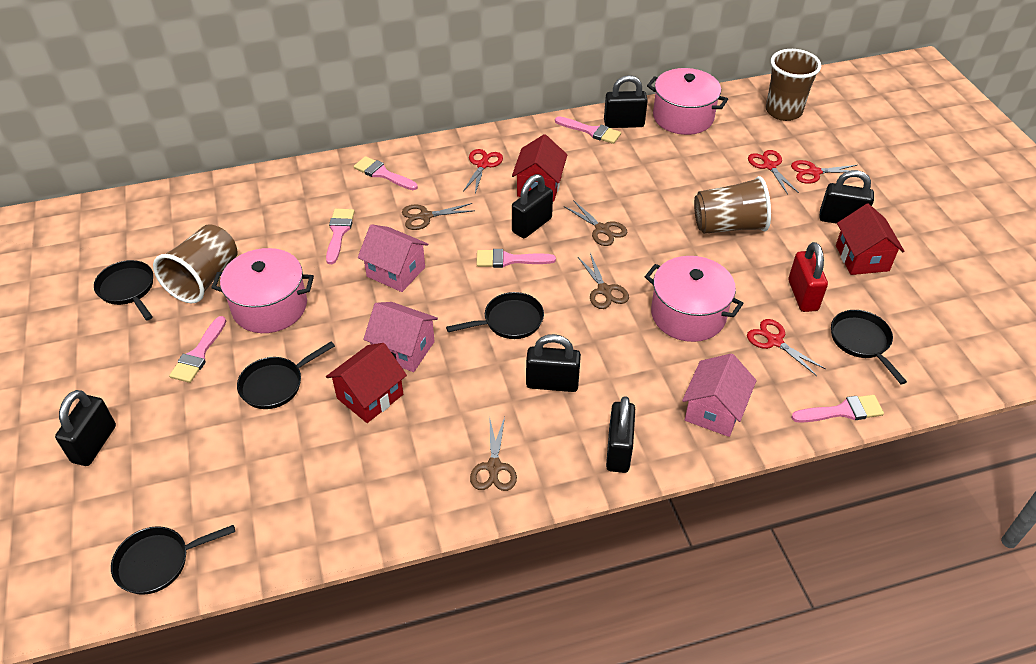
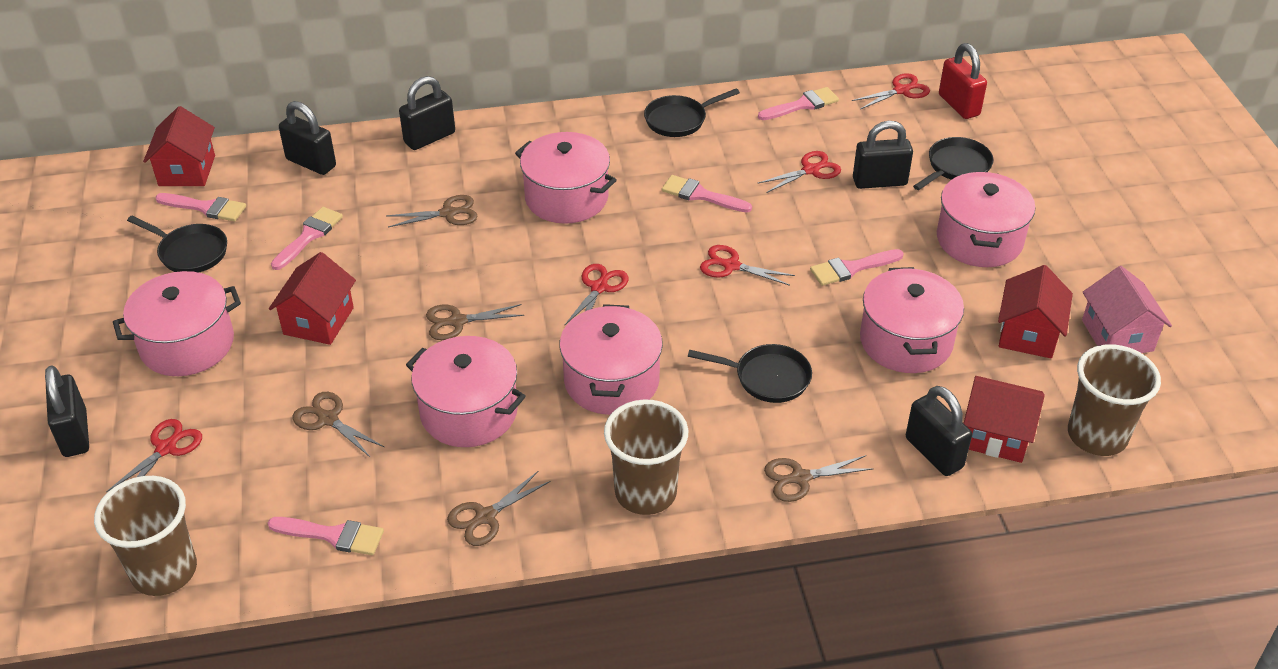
black padlock: [55,390,116,466] [512,174,553,238] [526,334,581,392] [604,75,648,128] [606,396,635,473] [819,170,874,224] = 6 -> [45,366,89,457] [279,101,336,175] [399,76,455,150] [853,121,913,189] [906,386,972,476] = 5
black pan: [94,260,153,320] [111,525,235,595] [237,341,335,409] [446,292,544,339] [831,310,907,384] = 5 -> [127,216,227,273] [644,88,740,137] [688,344,812,403] [913,137,993,190] = 4
brown scissors: [402,203,475,230] [470,416,517,491] [564,200,627,246] [578,253,629,309] = 4 -> [293,392,384,457] [386,195,478,227] [426,304,524,340] [447,471,550,546] [764,455,874,502] = 5
pink house: [358,224,428,292] [363,302,438,372] [682,353,757,437] = 3 -> [1082,266,1172,353] = 1
pink pot: [211,248,314,333] [645,256,744,342] [647,68,728,135] = 3 -> [113,271,241,376] [406,336,526,447] [515,132,617,224] [560,304,663,415] [860,267,964,373] [937,171,1035,267] = 6
red house: [326,343,407,423] [512,134,567,202] [836,204,905,275] = 3 -> [143,106,215,186] [269,252,356,345] [964,376,1045,463] [998,265,1073,359] = 4
red scissors: [463,149,503,194] [747,319,826,376] [748,150,799,195] [791,160,857,184] = 4 -> [106,419,202,493] [564,264,629,326] [700,245,795,286] [758,151,841,193] [852,73,930,109] = 5

